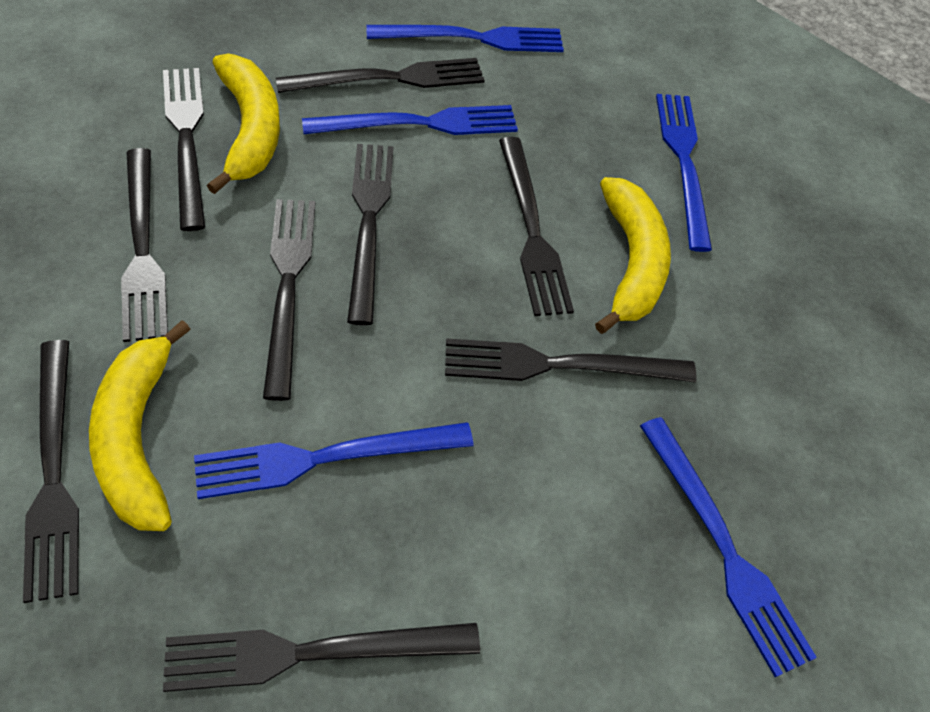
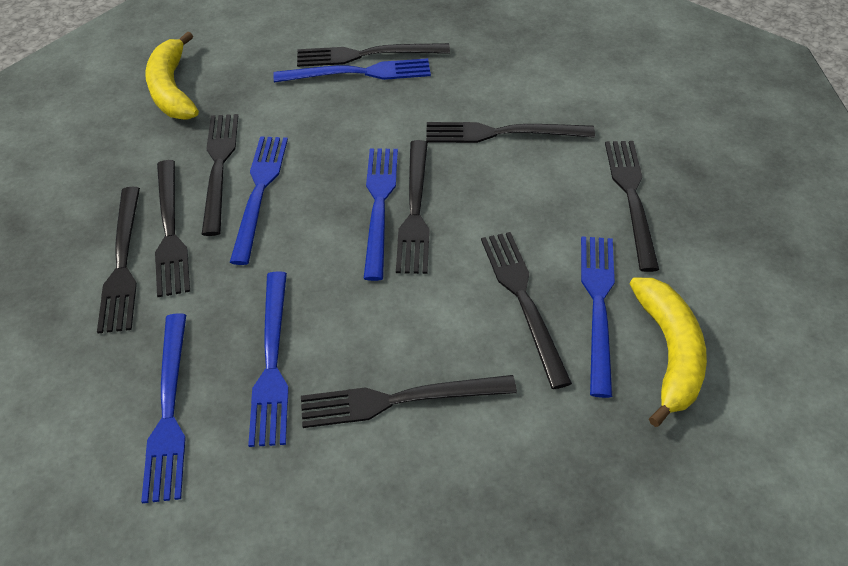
blue fork: [194,422,473,499] [302,105,518,135] [366,25,564,52] [640,417,817,677] [656,94,712,252] = 5 -> [141,313,186,503] [230,136,288,265] [248,271,289,447] [273,58,431,83] [364,149,398,281] [581,236,615,398] = 6
yellow banana: [89,320,191,531] [207,53,280,194] [595,177,671,334] = 3 -> [145,31,199,120] [630,278,707,427] = 2

